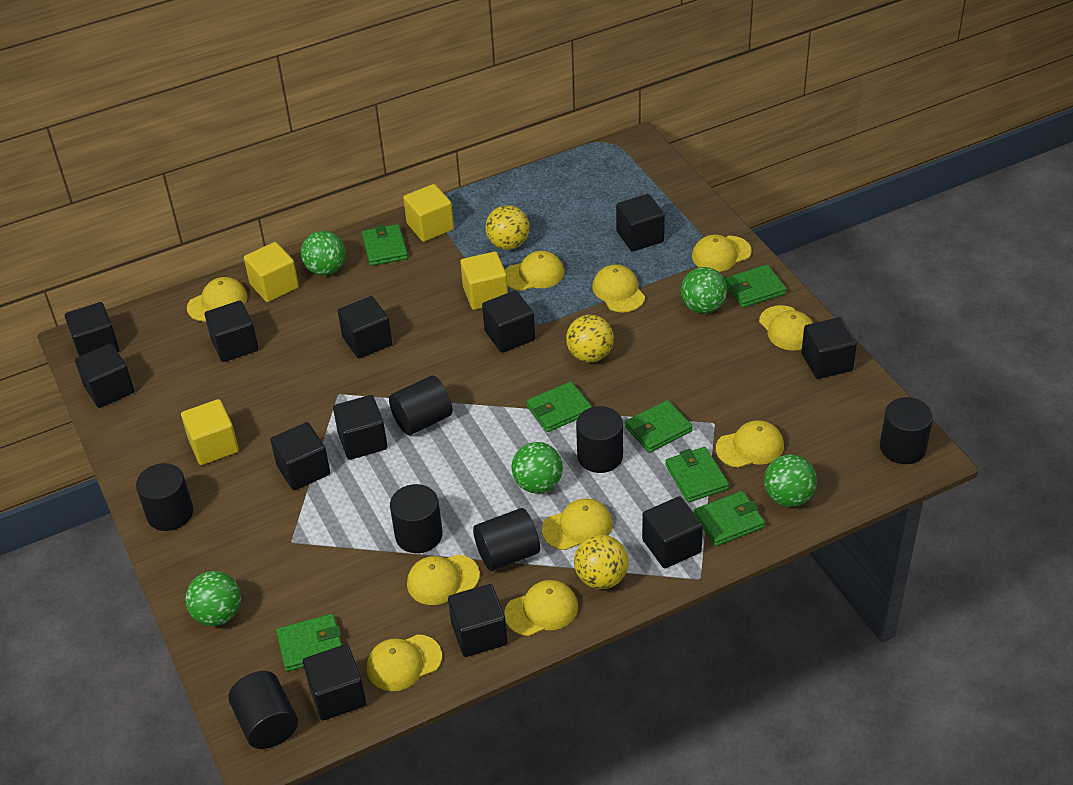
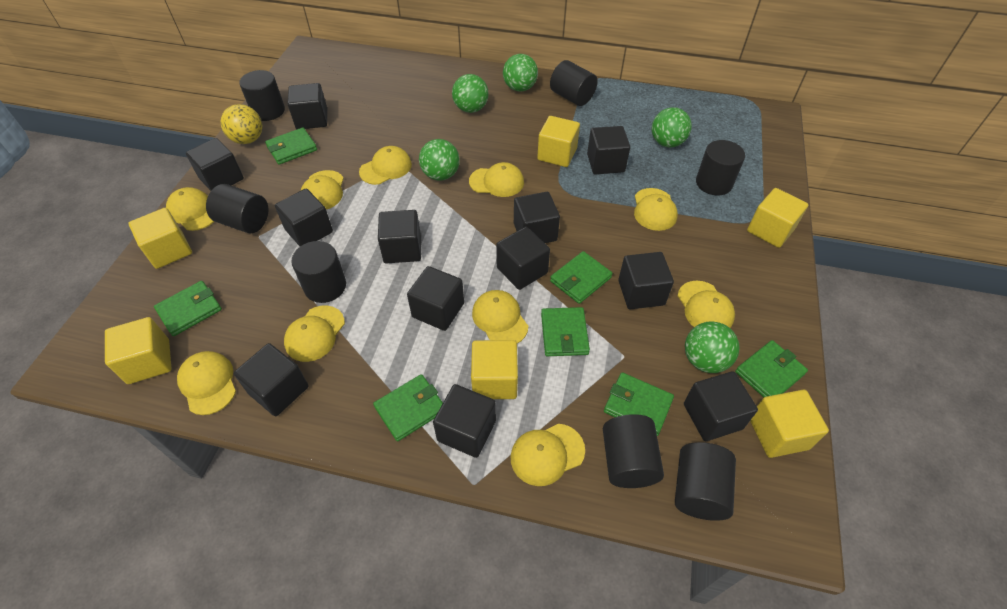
yellow ball: [485,205,530,250] [566,315,614,362] [574,535,628,589] = 3 -> [221,104,262,144] = 1
yellow cube: [181,399,239,465] [244,242,299,302] [403,184,454,242] [460,251,508,310] = 4 -> [105,317,172,384] [129,208,192,269] [471,340,518,399] [537,116,580,167] [747,188,808,248] [750,390,829,458] = 6

